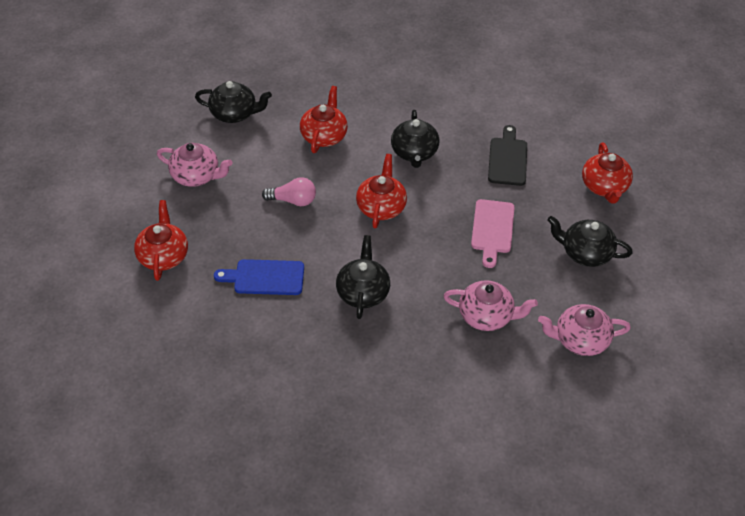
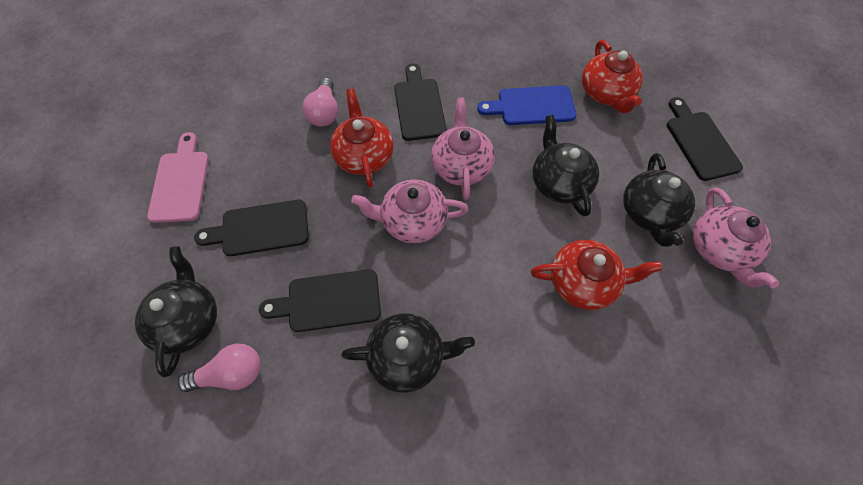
black cutting board: [488,125,527,186] = 1 -> [194,200,309,256] [259,269,381,332] [394,63,447,141] [667,97,743,181] = 4
pink light bulb: [262,177,316,206] = 1 -> [178,344,261,392] [303,77,338,127] = 2
red teapot: [134,200,188,281] [300,86,348,153] [356,154,407,229] [582,142,633,203] = 4 -> [330,89,394,187] [531,240,662,310] [582,40,643,113] = 3

